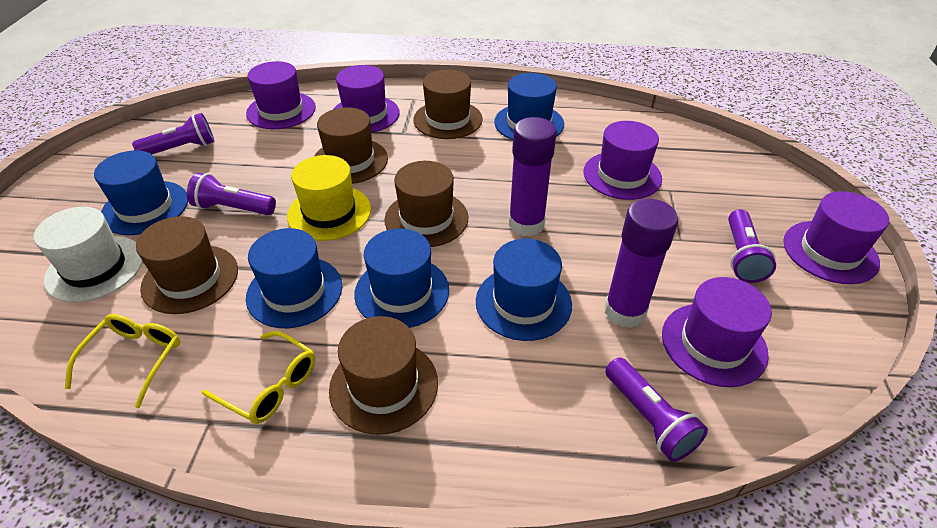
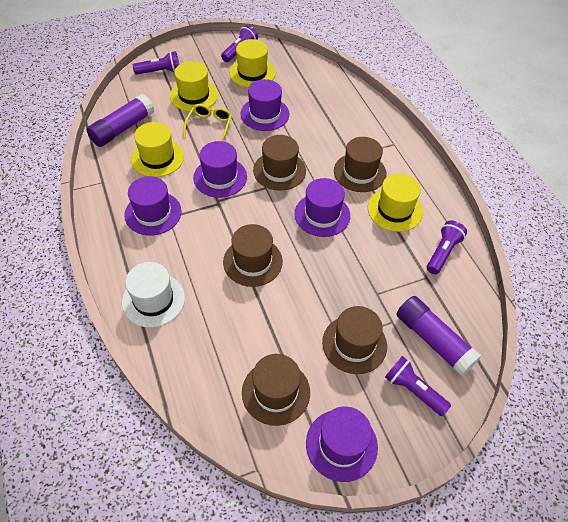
blue hat: [94,150,188,235] [246,228,342,328] [354,228,449,328] [476,239,572,341] [494,73,564,140] = 5 -> none = 0
yellow glasses: [65,314,180,408] [202,331,315,424] = 2 -> [183,104,232,141] = 1
yellow hat: [287,155,371,241] = 1 -> [131,122,184,177] [170,61,218,112] [229,39,276,88] [368,173,423,232] = 4

